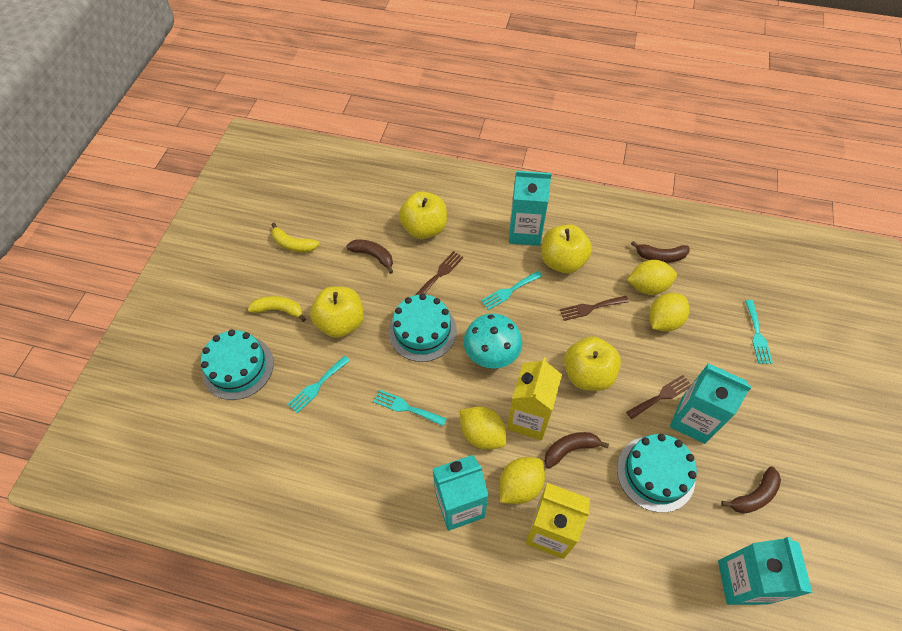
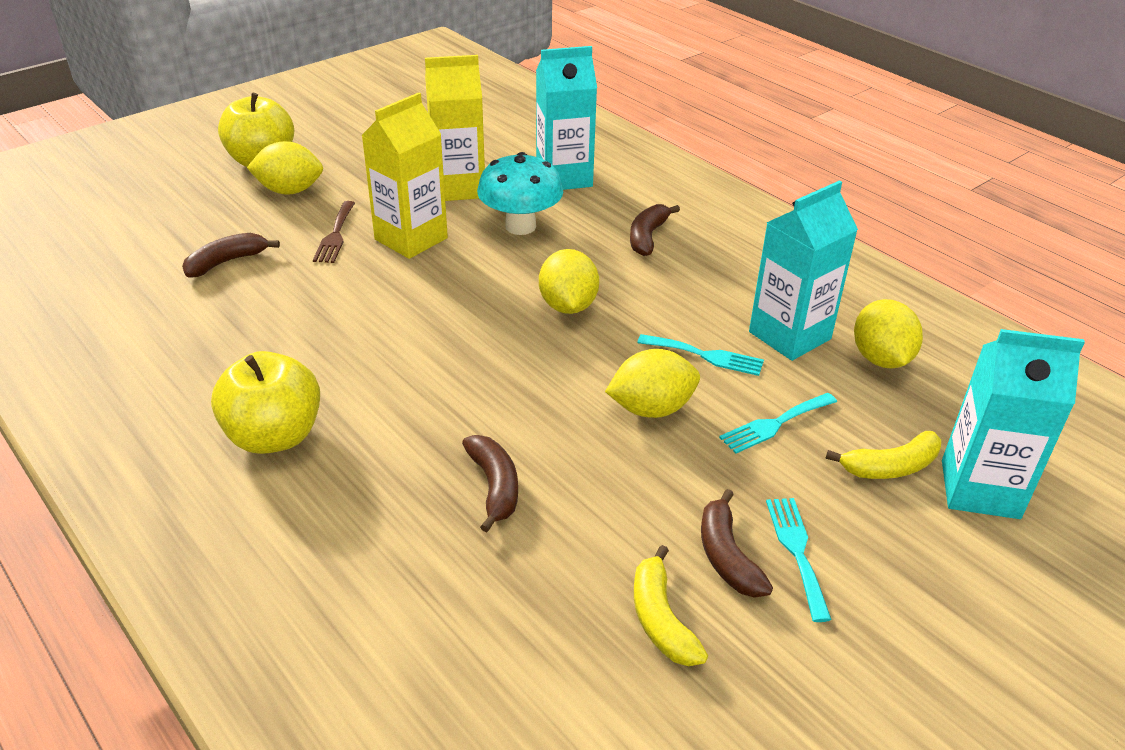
brown fork: [414,251,463,296] [559,296,629,321] [626,375,691,419] = 3 -> [313,201,355,263] = 1
turquoise cake: [201,330,274,400] [389,294,457,362] [617,434,697,513] = 3 -> none = 0
turquoise carton: [433,455,489,531] [509,171,552,246] [670,363,752,444] [718,537,813,605] = 4 -> [536,46,597,190] [749,181,858,361] [942,329,1085,519] = 3
turquoise fork: [288,356,350,413] [373,389,447,426] [481,271,542,310] [745,300,773,364] = 4 -> [637,334,764,376] [719,393,837,454] [766,498,832,622] = 3
yellow apple: [310,286,364,338] [399,191,447,239] [541,225,592,273] [564,336,621,391] = 4 -> [211,351,320,454] [218,93,294,167] = 2

